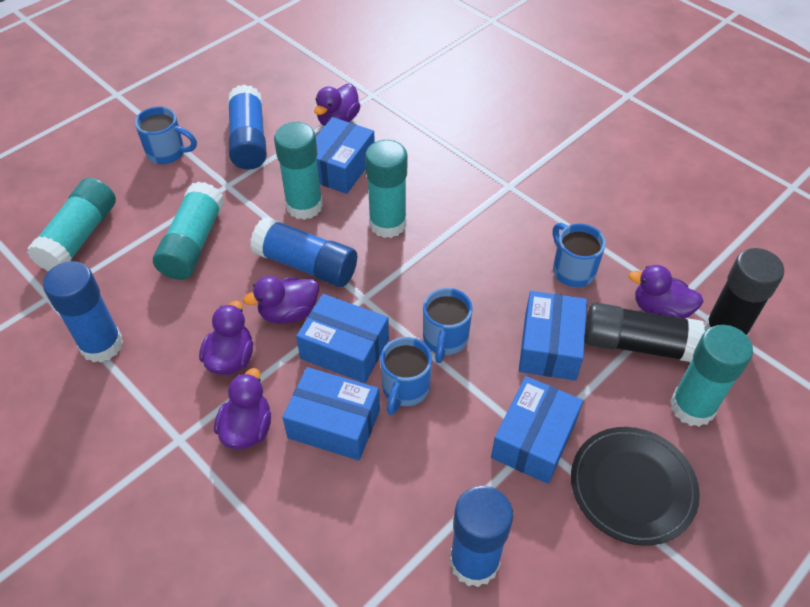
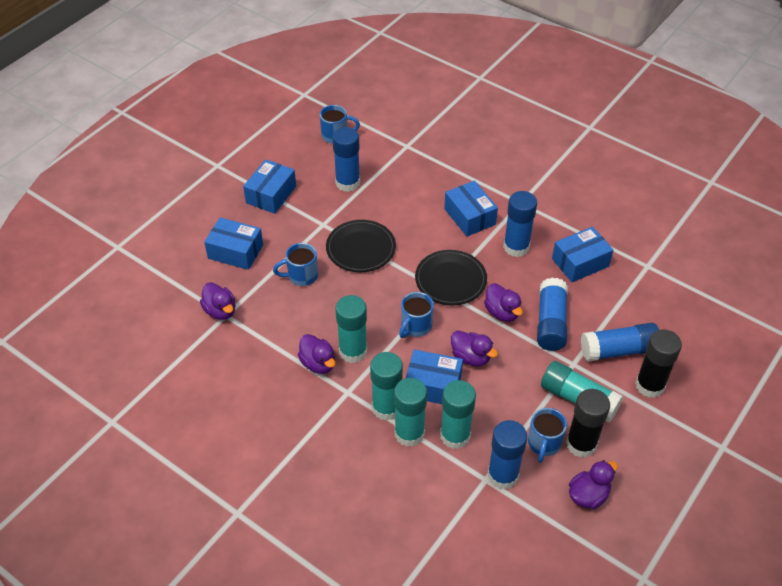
black plate: [571,427,700,546] = 1 -> [326,220,396,272] [415,250,487,305] = 2
blue glue stick: [43,261,123,363] [228,84,267,170] [250,217,357,287] [450,486,513,587] = 4 -> [332,127,360,192] [488,420,527,490] [503,191,537,257] [537,278,568,351] [581,323,659,362] = 5

